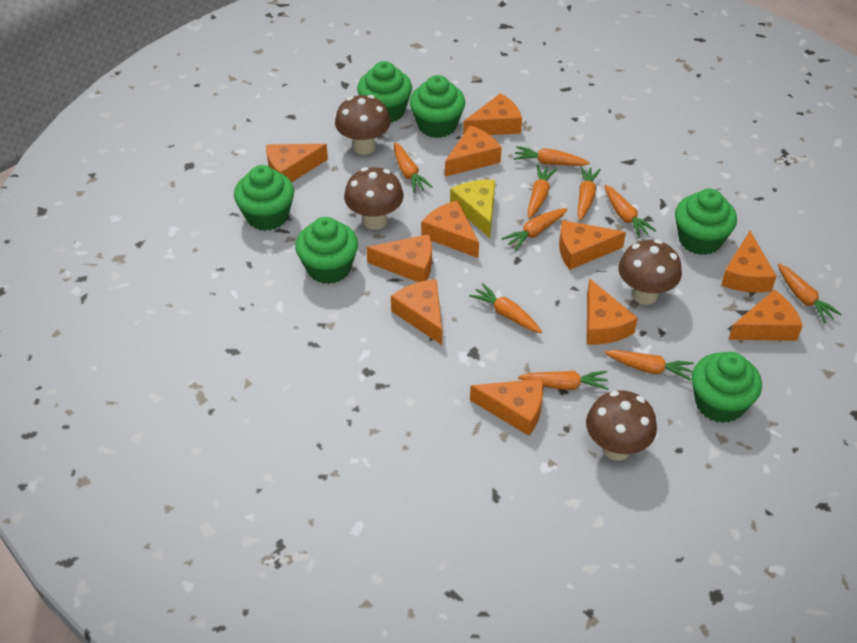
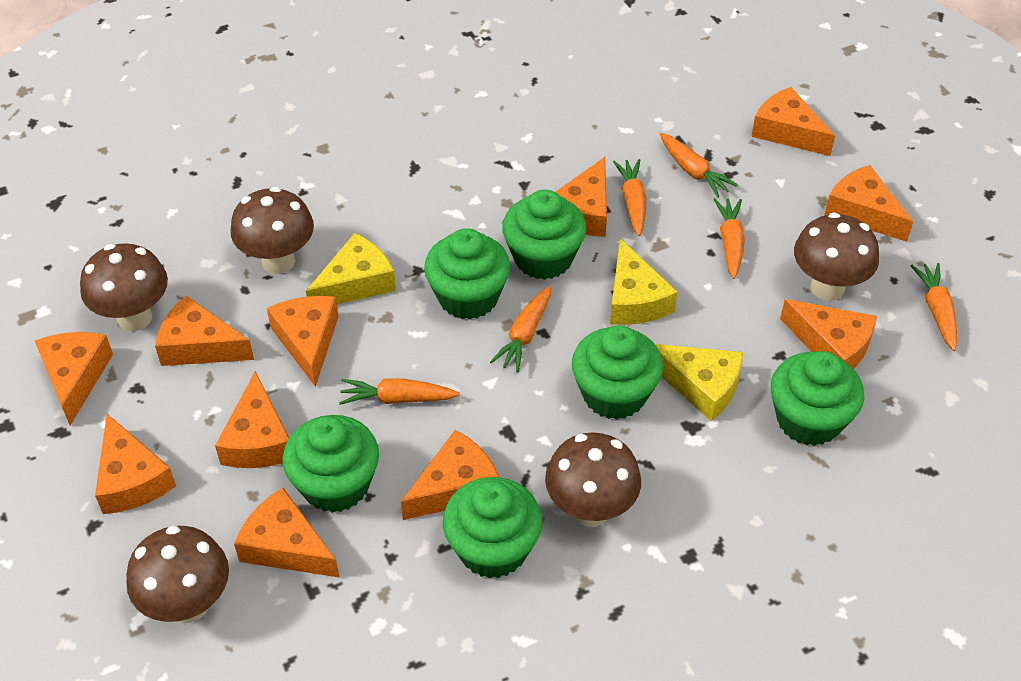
brown mushroom: [335,95,391,155] [344,167,403,230] [586,390,657,461] [618,239,682,305] = 4 -> [80,243,168,331] [126,526,229,623] [231,187,314,274] [545,433,641,527] [794,212,879,301] = 5
orange carrot: [394,142,432,193] [469,283,542,333] [502,208,568,250] [513,146,590,166] [518,371,609,390] [527,165,557,219] [577,166,601,221] [604,350,694,381] [605,185,656,238] [778,264,842,323] = 10 -> [339,378,460,405] [490,286,551,372] [613,159,646,236] [660,133,738,198] [713,198,745,279] [910,263,957,351] = 6
yellow cheese: [450,180,495,238] = 1 -> [306,233,396,304] [610,239,678,325] [655,344,743,421] = 3

